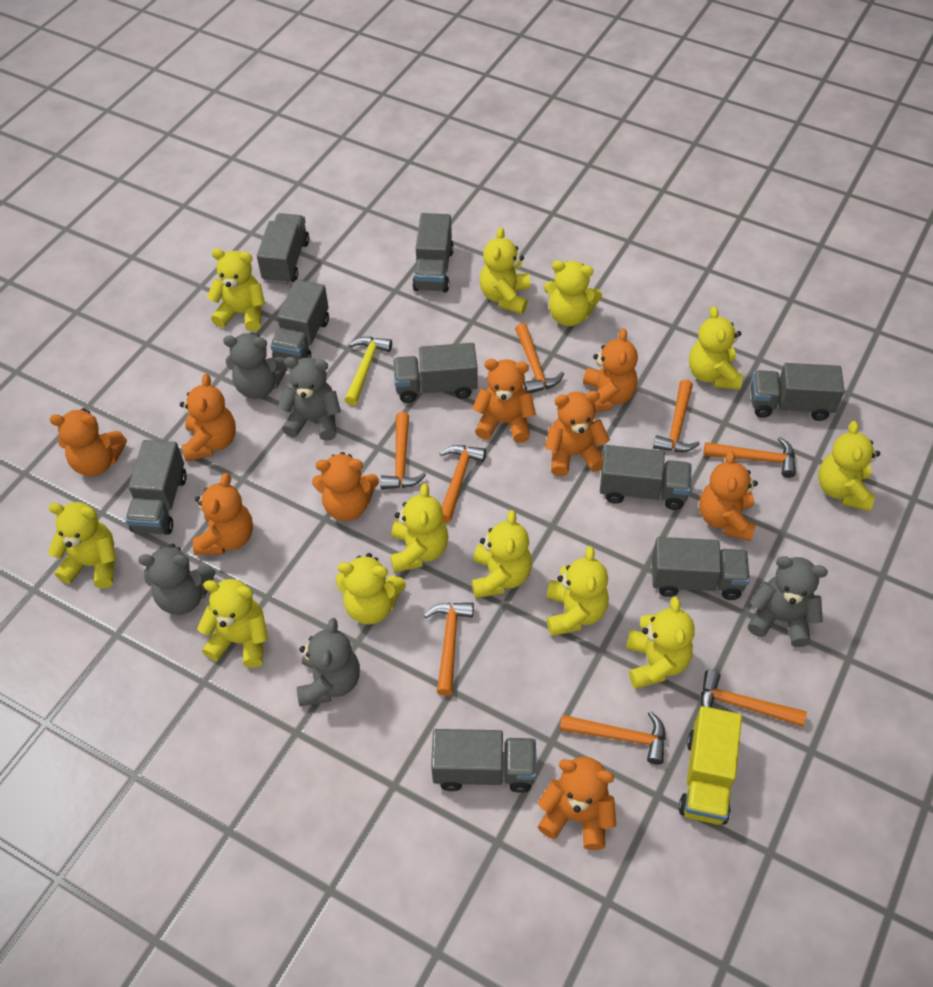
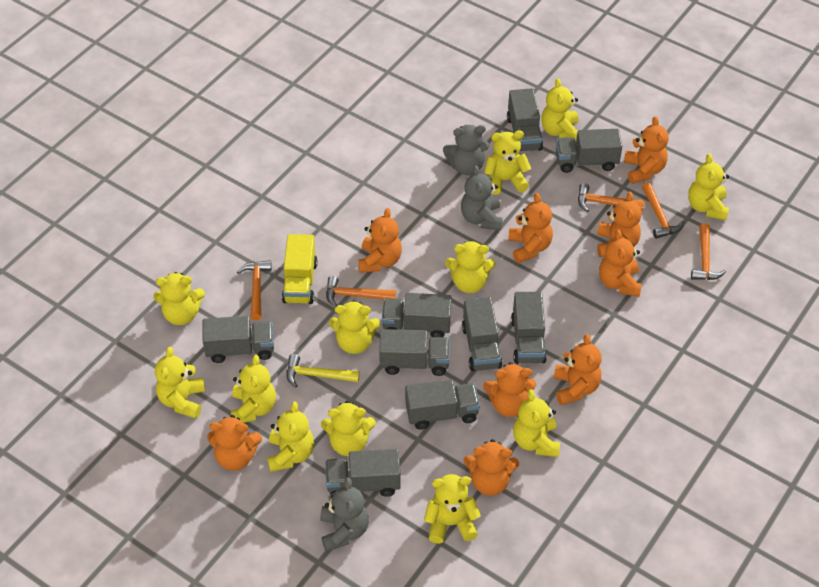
grey teddy bear: [138,544,216,615] [223,333,288,399] [278,357,341,441] [297,618,360,706] [748,556,828,647] = 5 -> [320,477,369,552] [443,125,489,175] [461,165,503,230] = 3
orange hammer: [380,412,426,489] [424,603,474,696] [440,445,486,523] [515,323,564,394] [560,711,666,765] [653,380,700,452] [701,670,807,727] [703,437,796,478] = 8 -> [237,260,272,320] [326,276,396,307] [578,183,645,212] [642,182,684,239] [691,223,726,280] = 5

